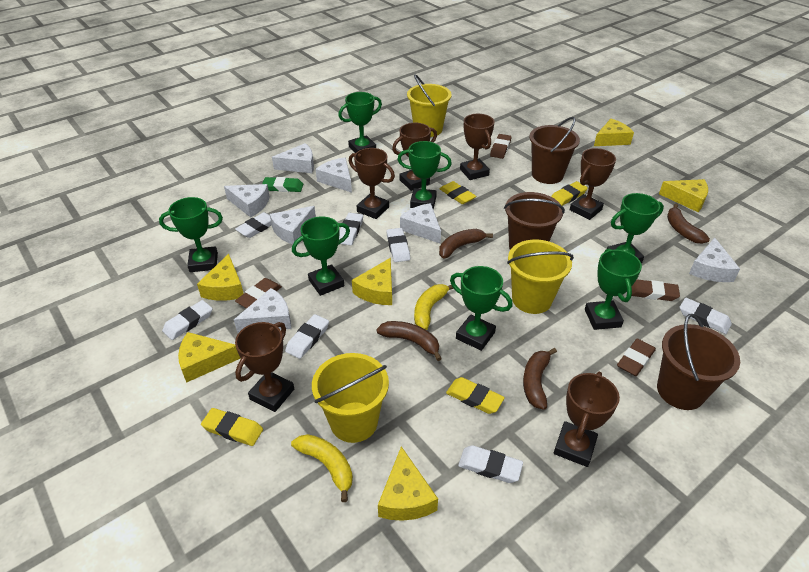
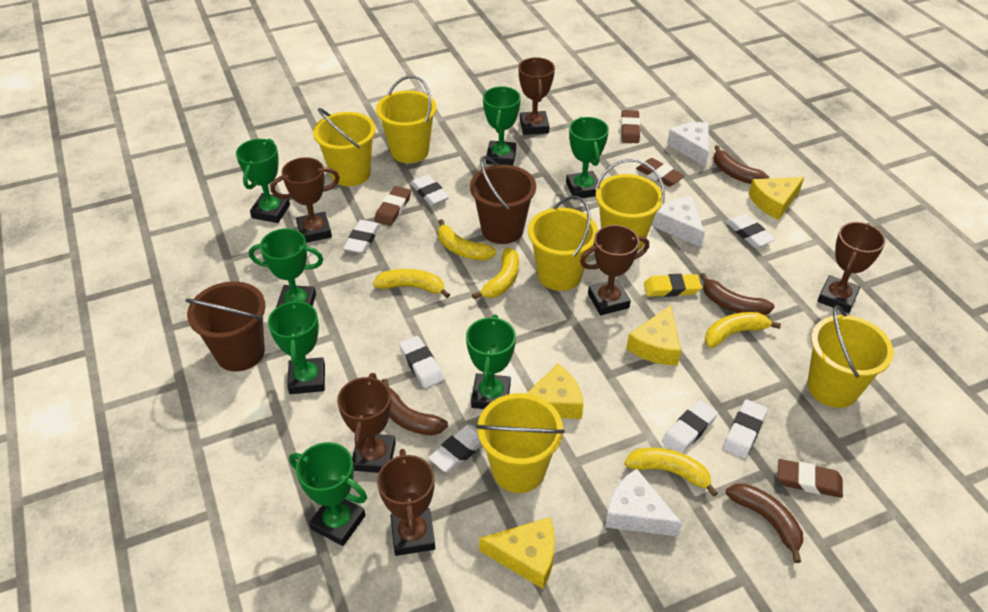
brown bucket: [504,192,565,250] [529,117,580,184] [657,314,740,410] = 3 -> [185,282,265,371] [470,156,536,244] = 2
green eraser: [262,177,303,192] = 1 -> none = 0
white cheese: [224,184,270,218] [234,288,291,333] [270,206,316,244] [272,143,314,173] [316,157,352,193] [400,203,441,244] [689,237,740,282] = 7 -> [605,469,682,537] [652,197,705,248] [667,122,709,167] = 3
yellow banana: [291,434,353,502] [414,284,454,330] = 2 -> [373,269,450,298] [438,219,497,261] [472,248,519,299] [624,448,718,497] [705,312,781,348] = 5
yellow bucket: [312,353,389,443] [407,74,452,137] [507,240,574,314] = 3 -> [313,108,376,186] [376,75,436,163] [476,393,565,493] [528,196,598,291] [595,159,665,251] [807,305,894,408] = 6
yellow cheese: [178,332,241,383] [197,254,244,301] [352,258,392,305] [378,446,438,521] [594,119,634,146] [659,179,708,212] = 6 -> [479,517,555,589] [526,364,584,419] [626,305,681,366] [749,177,804,220] = 4
yellow eraser: [201,408,263,446] [440,181,476,204] [446,377,505,414] [551,181,588,206] = 4 -> [644,274,702,297] = 1

